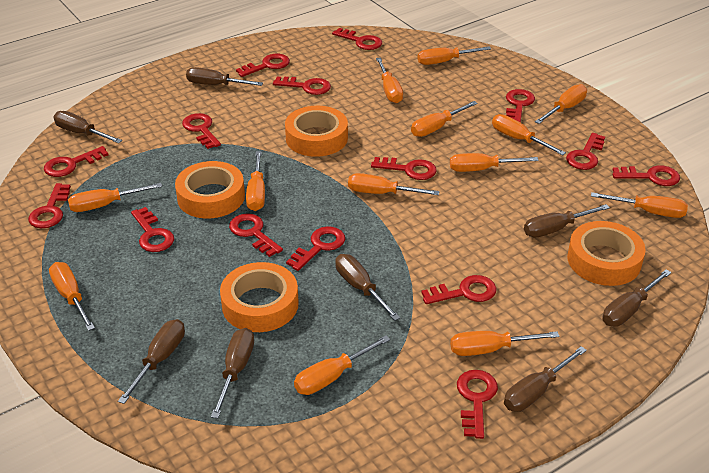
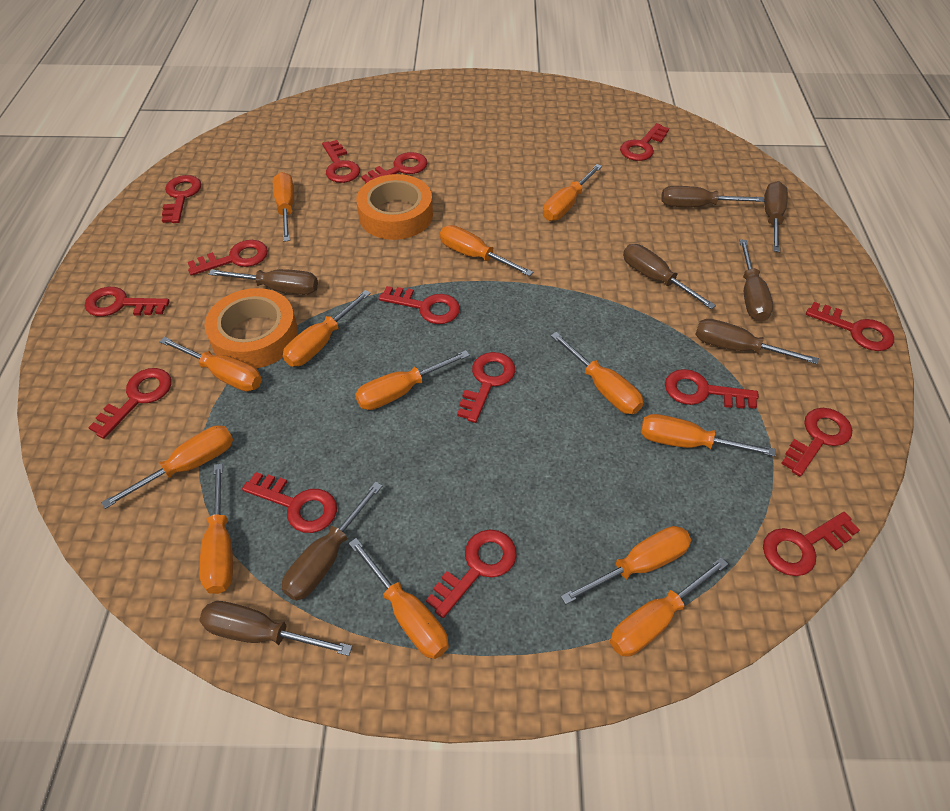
orange tape: [175,161,245,218] [220,262,299,332] [285,106,348,157] [567,221,646,286] = 4 -> [205,288,298,368] [356,174,433,240] = 2

